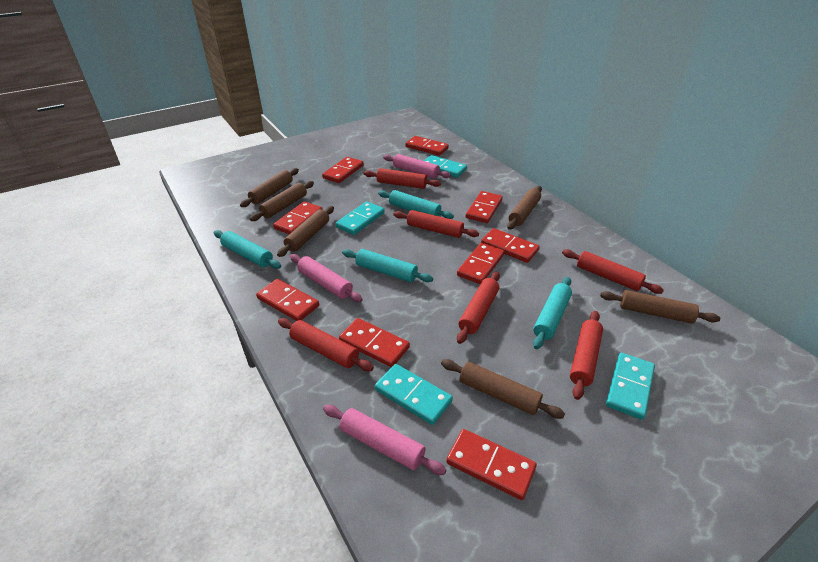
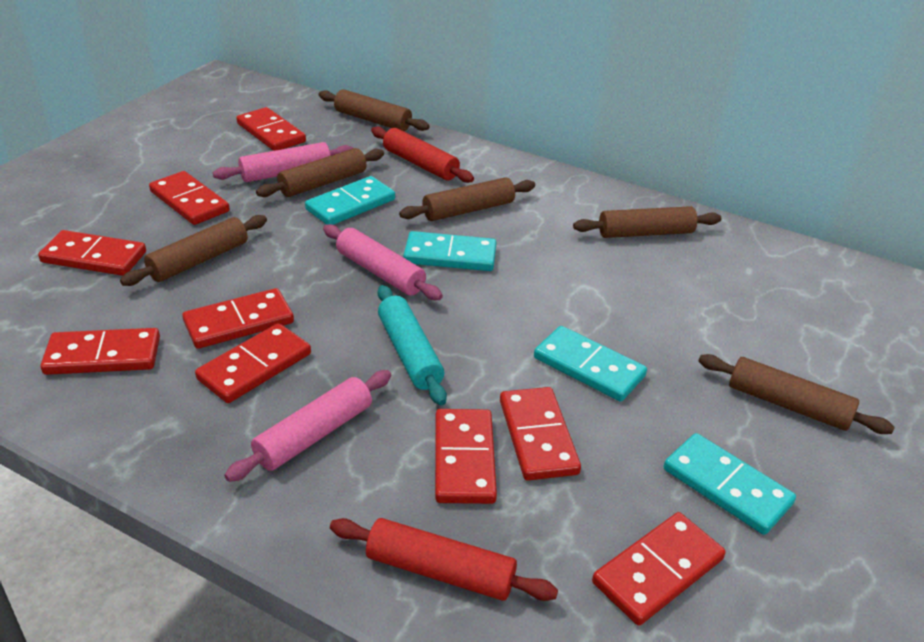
red rolling pin: [278,318,374,371] [364,168,441,189] [393,210,479,238] [457,272,500,344] [562,249,664,294] [570,311,603,400] = 6 -> [330,518,558,601] [371,126,474,183] = 2
turquoise rolling pin: [214,230,281,269] [342,249,433,282] [378,190,454,219] [533,277,572,349] = 4 -> [378,285,447,405] = 1

